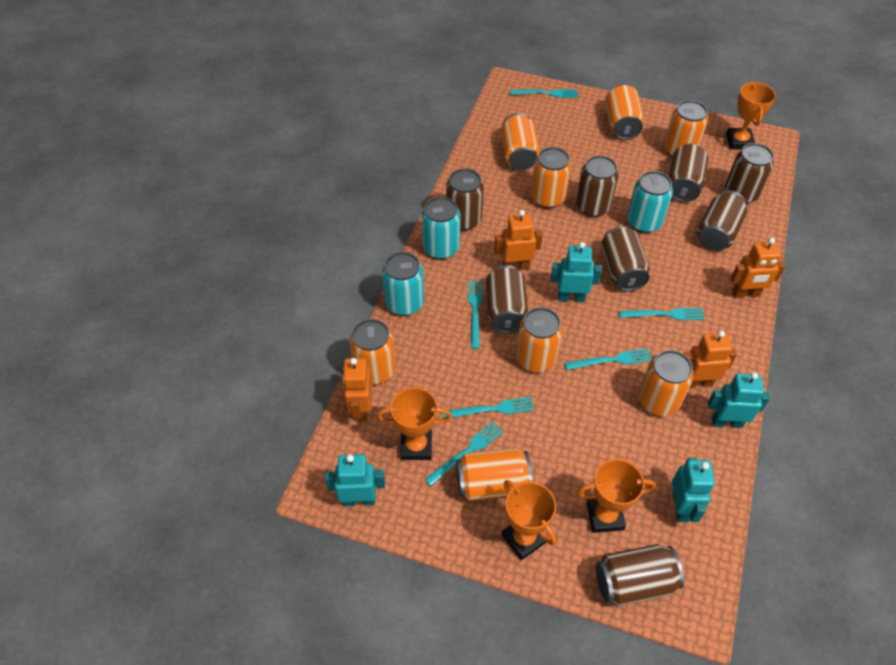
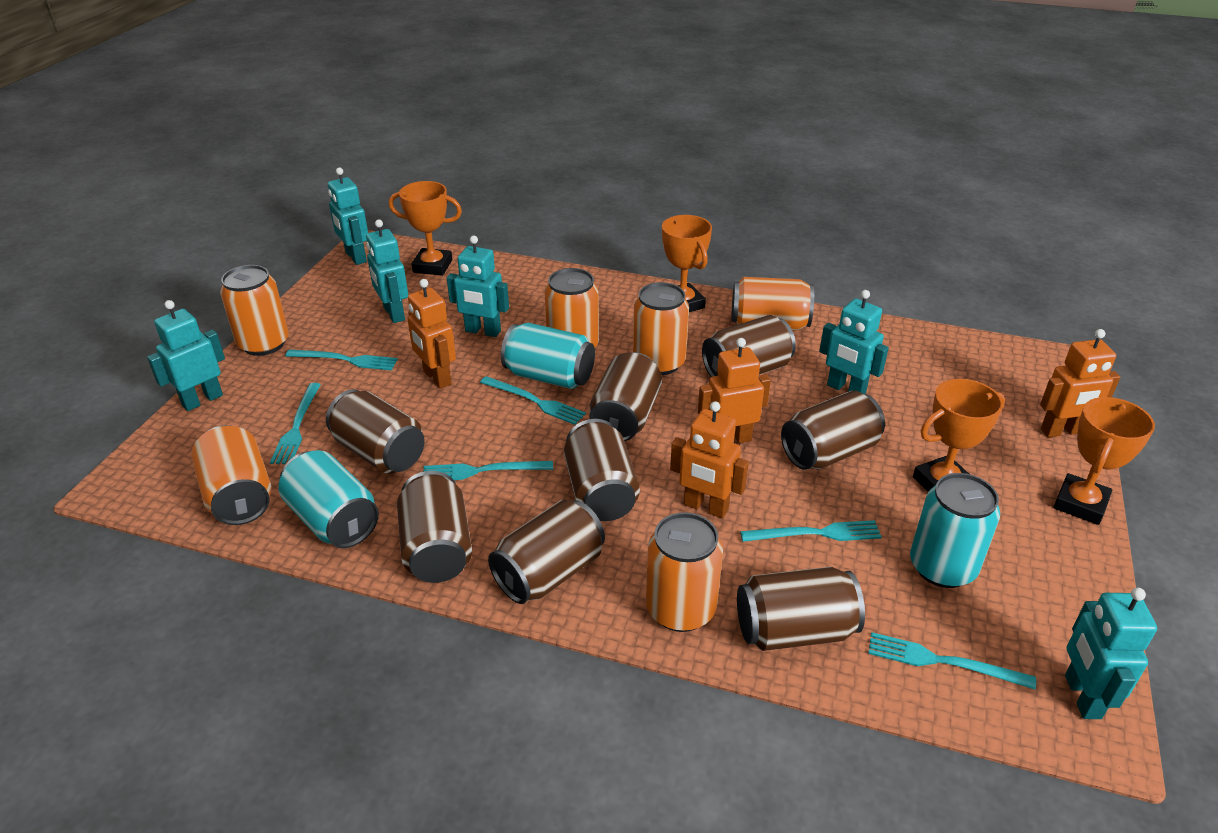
orange can: [349,319,396,384] [456,448,532,501] [501,113,540,170] [516,307,563,372] [531,147,571,208] [605,85,644,140] [639,350,694,416] [664,100,708,157] = 8 -> [191,425,272,525] [220,265,289,356] [544,268,599,347] [633,282,689,375] [646,512,723,632] [732,277,814,331] = 6
turquoise robot: [325,454,385,506] [551,242,602,302] [672,458,715,522] [708,372,770,428] = 4 -> [147,300,225,411] [328,168,368,265] [366,219,408,323] [447,236,509,337] [819,290,889,394] [1065,588,1157,719] = 6

